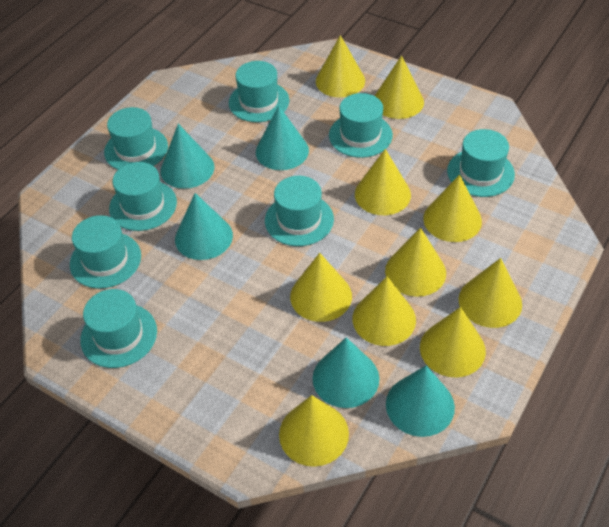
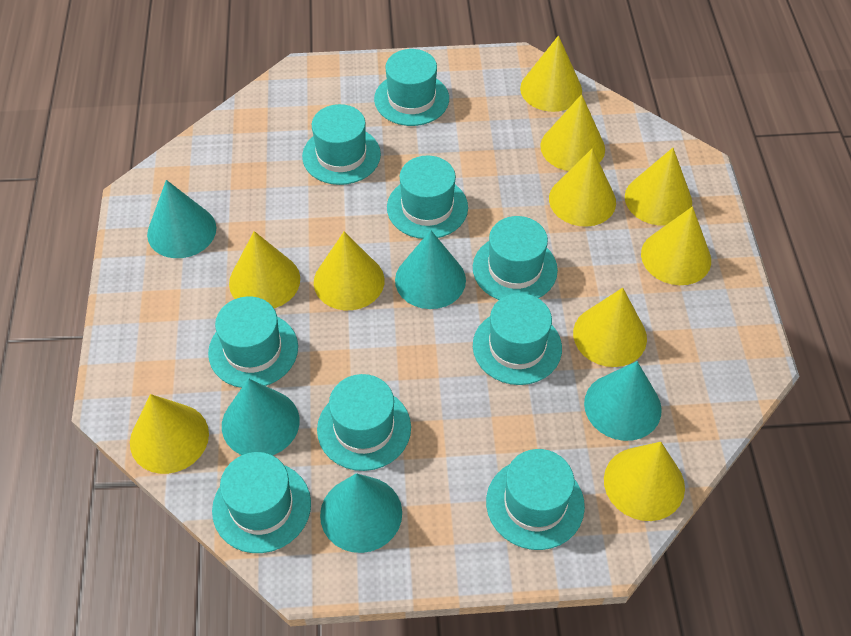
turquoise hat: [70,215,141,289] [80,289,157,368] [104,107,168,170] [109,162,177,231] [229,61,289,122] [265,176,334,246] [329,93,393,158] [447,129,515,197] = 8 -> [208,296,298,388] [212,452,311,553] [302,104,381,185] [317,374,411,471] [374,49,449,126] [387,155,468,239] [473,216,558,300] [473,293,562,385] [486,449,585,550] = 9

